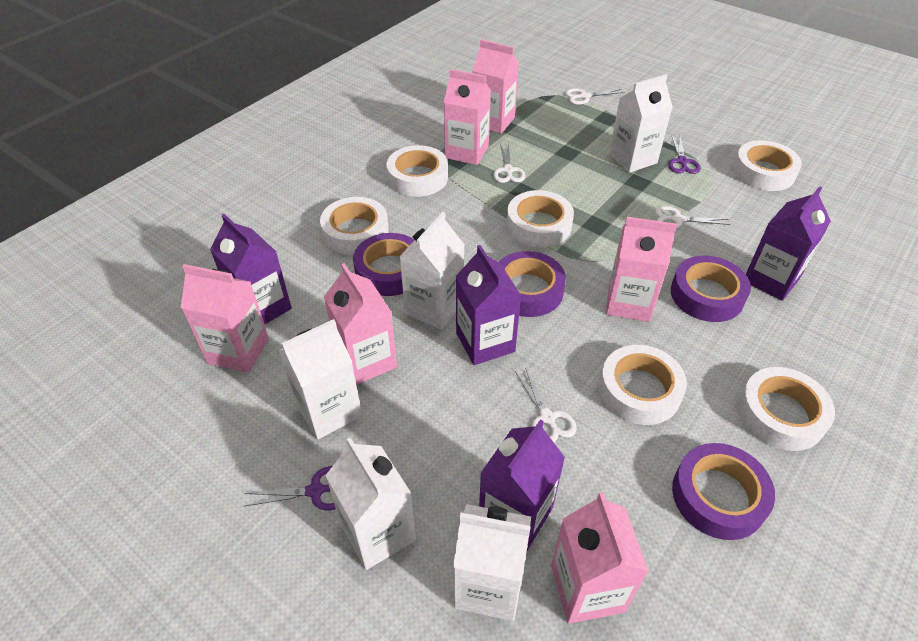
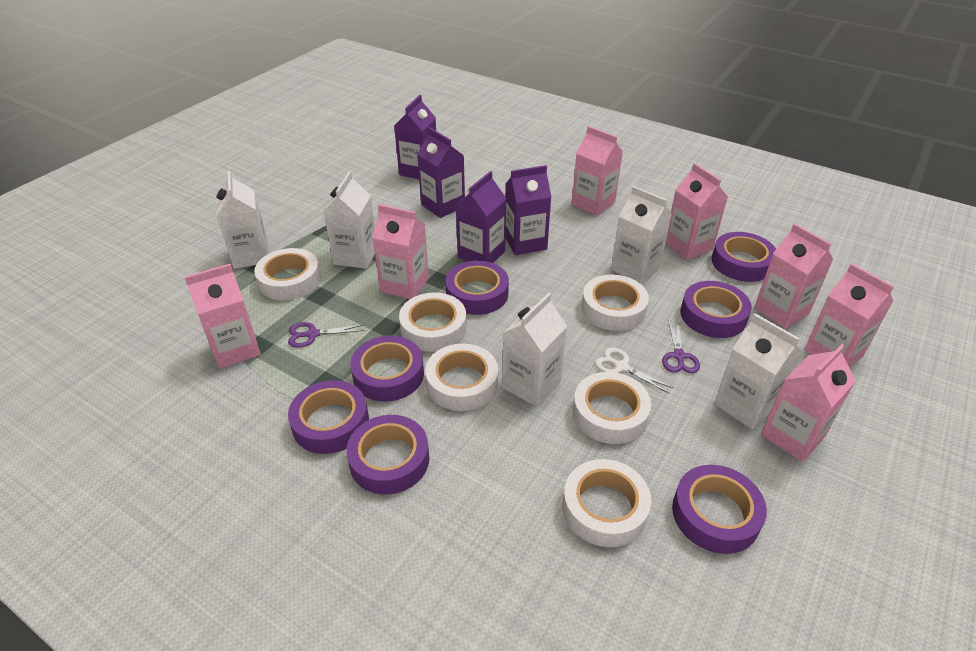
pink carton: [181,264,269,373] [324,263,397,385] [444,69,491,165] [472,39,519,134] [551,492,649,624] [606,217,677,322] = 6 -> [184,264,261,369] [372,204,429,299] [572,126,623,216] [666,163,728,260] [754,224,833,329] [761,344,856,462] [804,264,894,367] = 7
purple tape: [353,233,415,296] [499,251,566,317] [671,256,751,322] [672,443,775,540] = 4 -> [288,380,369,454] [346,415,429,494] [350,336,424,402] [445,261,509,315] [672,465,767,554] [680,281,752,338] [712,232,776,282] = 7
white scissors: [493,143,525,183] [515,367,577,442] [565,88,625,105] [655,206,730,229] = 4 -> [595,347,673,394] = 1

